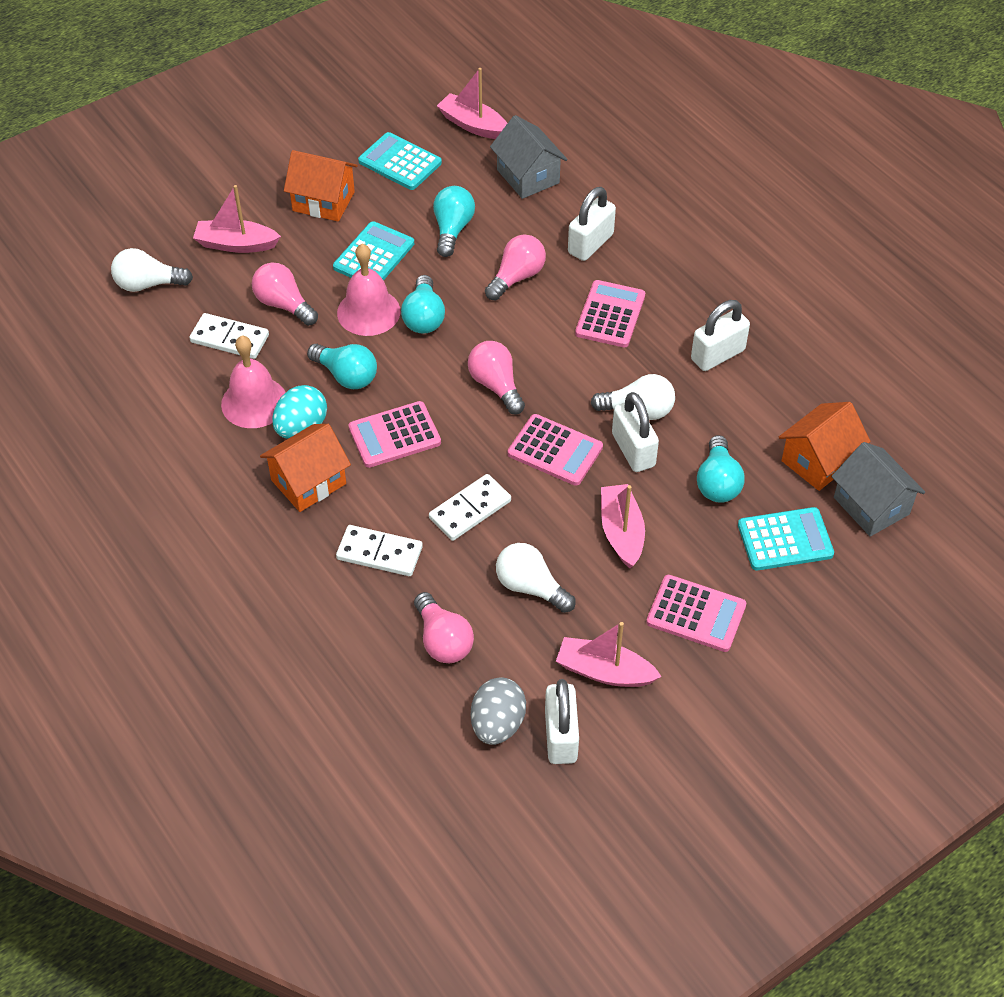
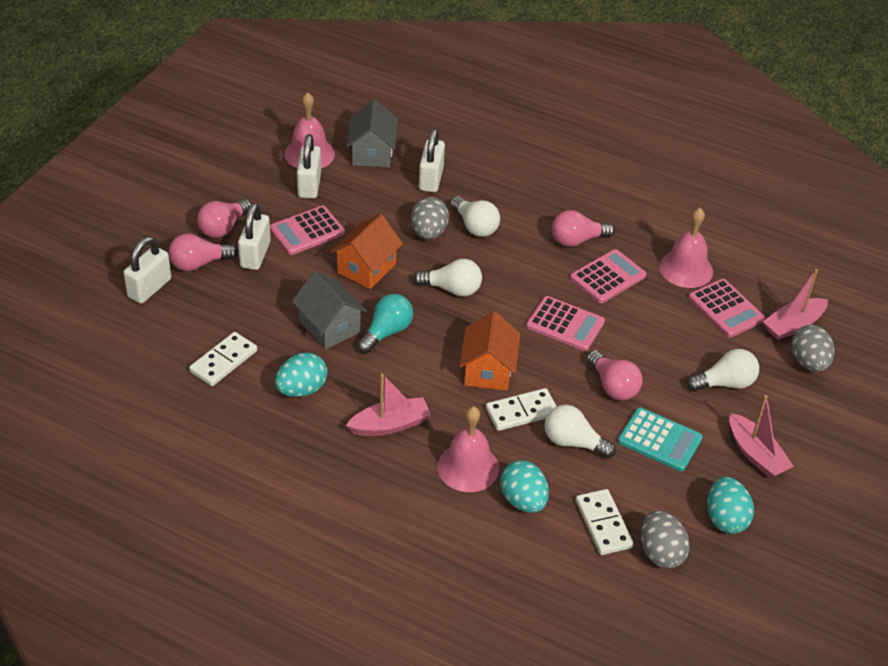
grey egg: [471,677,526,745] = 1 -> [411,197,449,239] [641,510,690,569] [791,325,835,372] = 3
orange house: [260,424,351,512] [284,150,358,222] [779,402,870,491] = 3 -> [330,214,403,289] [459,311,520,391] = 2
pink bell: [221,336,286,428] [337,244,400,336] = 2 -> [284,92,335,168] [437,406,499,492] [659,208,713,288] = 3
pink boat: [193,185,281,253] [437,68,507,139] [556,622,662,687] [601,484,645,568] = 4 -> [346,373,431,436] [729,395,794,478] [763,269,828,340] = 3
turquoise calculator: [333,221,414,281] [358,132,442,190] [738,507,834,571] = 3 -> [618,407,703,471] = 1
turquoise egg: [272,385,327,439] = 1 -> [275,352,327,397] [500,460,549,513] [707,477,754,534] = 3
turquoise light bulb: [307,344,377,389] [401,275,445,334] [433,186,475,257] [697,435,744,503] = 4 -> [357,294,413,353] = 1
white light bulb: [111,248,193,292] [496,543,576,613] [591,374,675,420] = 3 -> [413,259,482,297] [450,196,500,237] [545,405,616,459] [687,349,759,392] = 4

